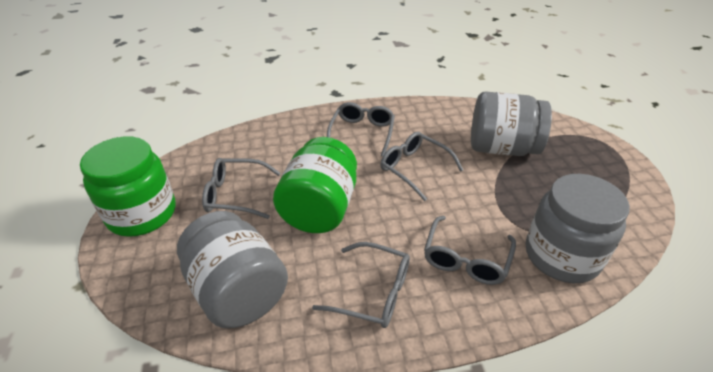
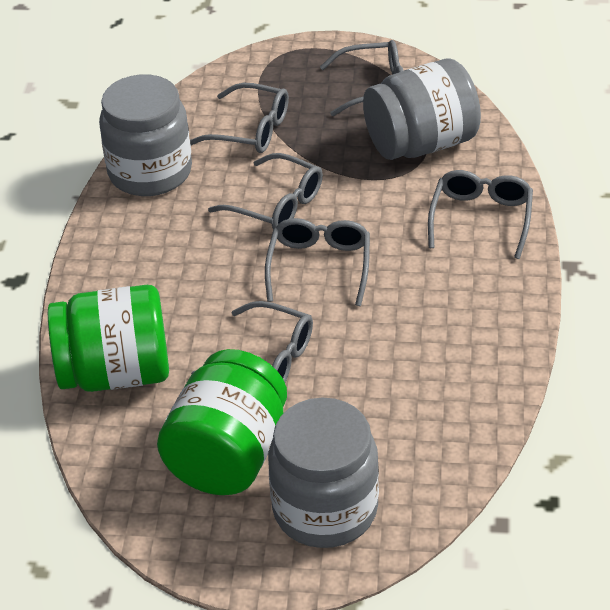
grey glasses: [202,158,280,219] [312,242,410,328] [327,102,395,157] [380,132,463,201] [424,216,516,285] = 5 -> [190,83,289,153] [191,301,313,382] [208,153,323,229] [265,218,370,306] [320,40,404,116] [428,170,533,259] = 6

